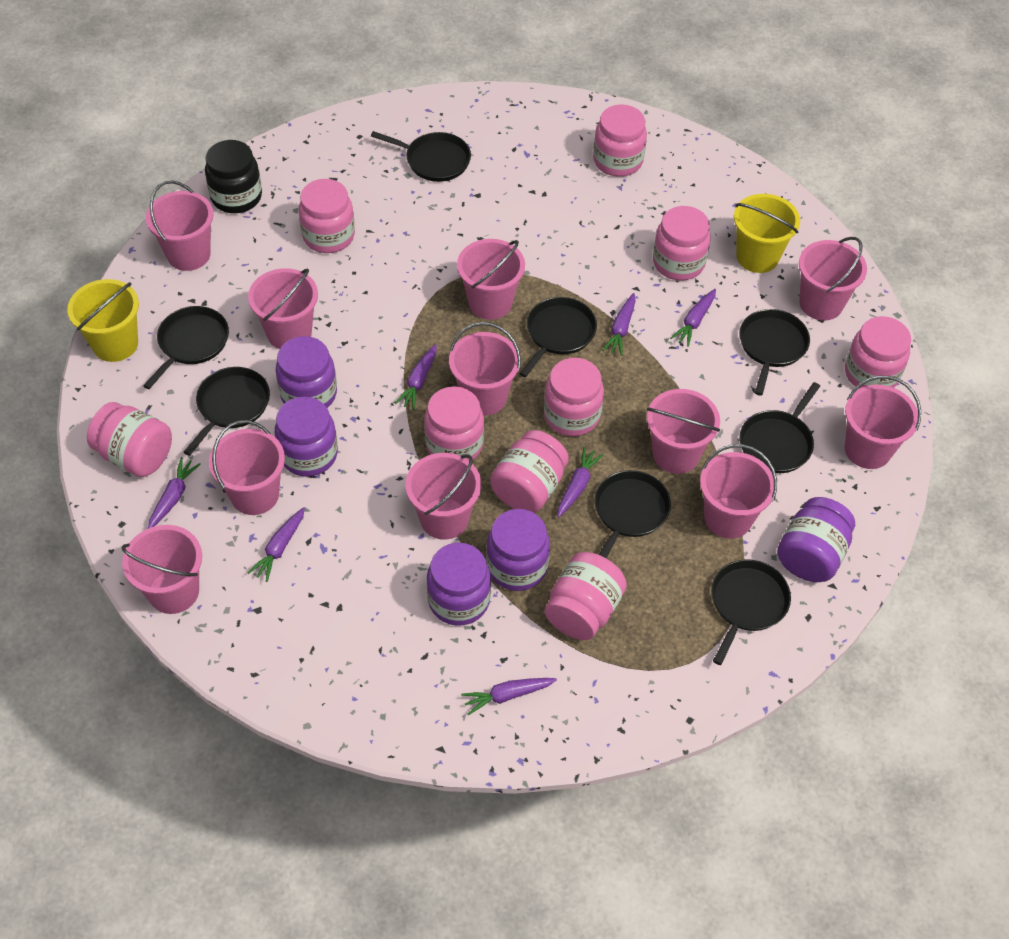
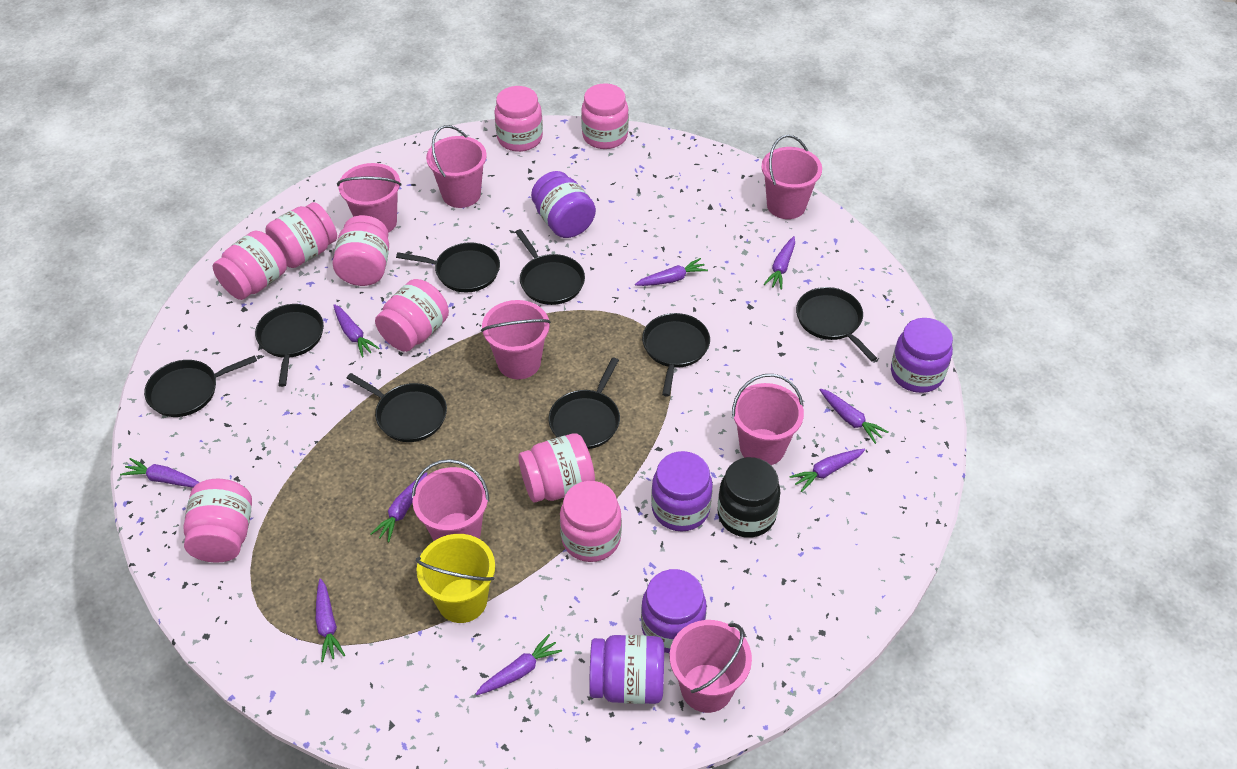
pink bucket: [122,525,202,614] [146,181,213,271] [209,420,285,515] [248,268,318,349] [406,453,481,540] [449,322,521,416] [457,239,525,320] [647,389,720,474] [700,444,777,539] [799,237,867,321] [845,376,921,469] = 11 -> [337,163,401,233] [412,459,490,541] [426,125,487,208] [481,300,551,379] [670,620,752,713] [732,374,804,465] [761,135,822,219] = 7
purple carrot: [148,457,201,529] [248,507,305,582] [394,344,437,410] [461,678,557,715] [557,447,604,517] [602,293,636,356] [670,289,716,347] = 7 -> [120,458,200,488] [316,578,345,662] [333,304,379,358] [370,472,427,542] [476,634,562,695] [635,258,708,286] [764,236,795,290] [789,449,865,492] [820,388,888,444] = 9
yellow bucket: [67,279,139,362] [734,194,800,273] = 2 -> [416,534,495,623] = 1

